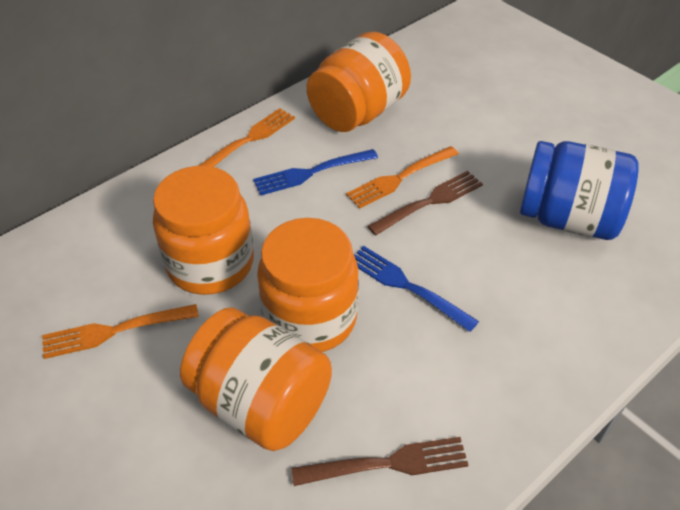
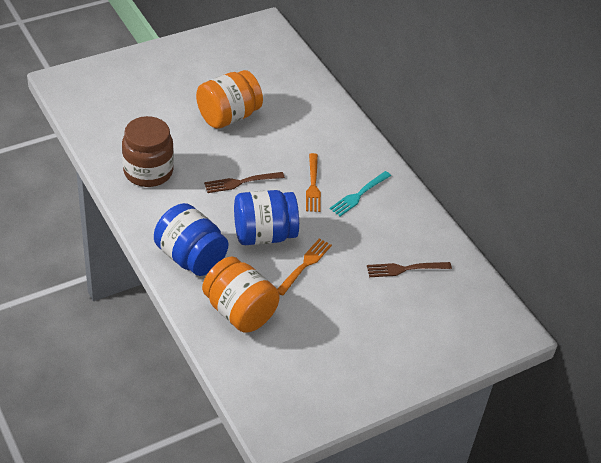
blue fork: [253,149,378,196] [354,246,479,332] = 2 -> none = 0
blue jar: [520,141,639,240] = 1 -> [154,203,229,276] [234,190,299,245] = 2
brown jar: none = 0 -> [122,116,174,187] = 1
orange fork: [42,304,199,359] [199,108,295,167] [346,146,459,209] = 3 -> [277,238,332,296] [306,153,321,212] = 2
orange jar: [153,166,254,295] [180,308,332,451] [257,218,359,352] [307,32,411,132] = 4 -> [196,70,263,129] [202,256,280,333] = 2
turquoise fork: none = 0 -> [329,171,391,216] = 1

